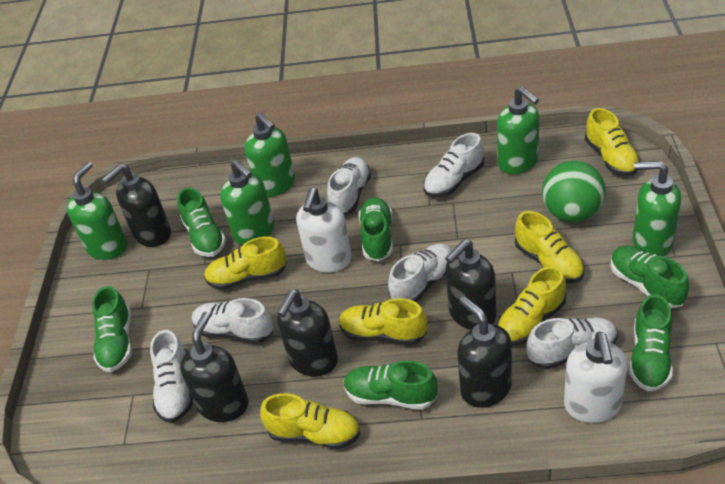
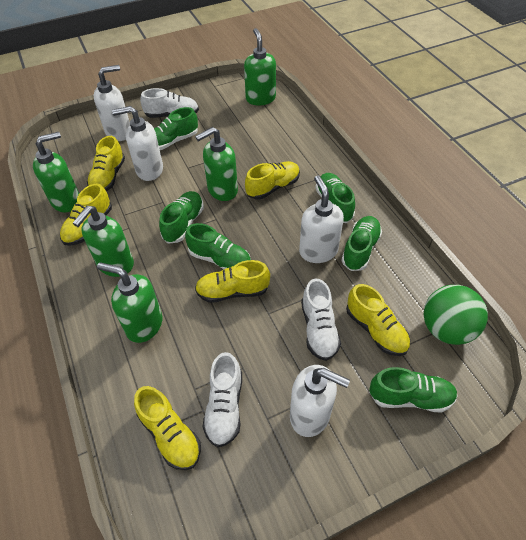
black soap dispenser: [102,164,171,247] [180,312,249,422] [277,290,338,376] [445,240,496,330] [458,296,512,408] = 5 -> none = 0
white shoe: [150,330,193,423] [192,298,273,344] [327,157,371,215] [388,244,452,302] [424,133,484,197] [526,317,618,369] = 6 -> [140,88,199,118] [202,352,242,447] [301,279,341,361] = 3
white soap dispenser: [296,187,352,273] [564,332,628,423] = 2 -> [94,65,130,141] [112,106,163,181] [290,365,350,437] [299,175,344,263] = 4

